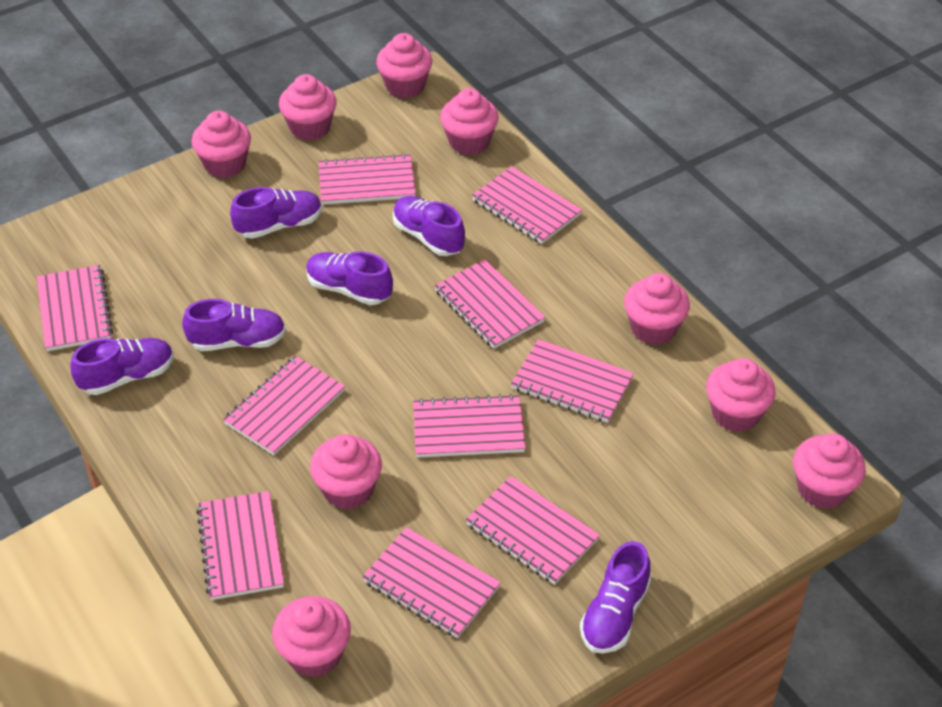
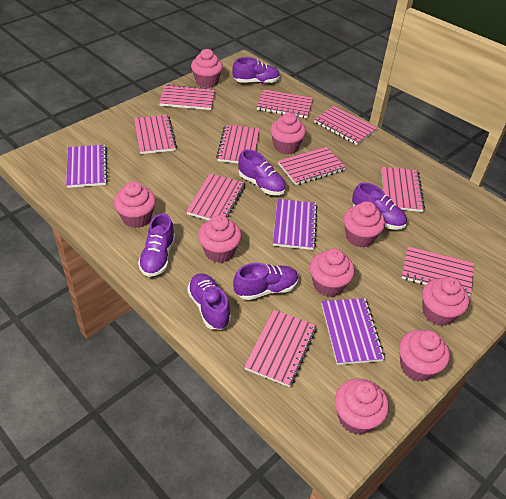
purple notebook: none = 0 -> [66,145,108,188] [273,199,318,250] [321,298,385,365] = 3

